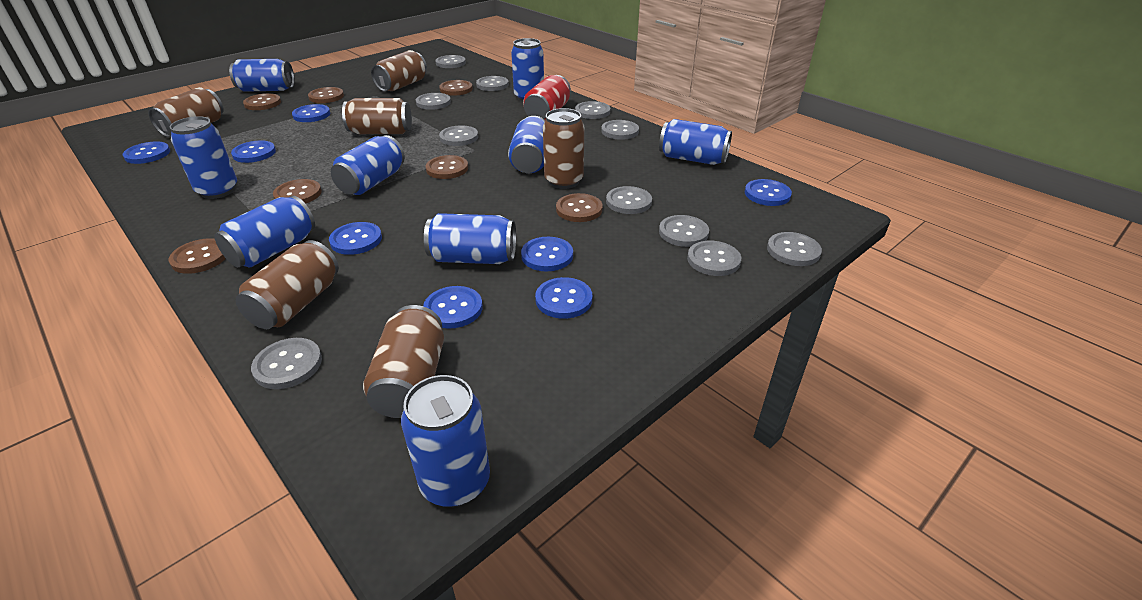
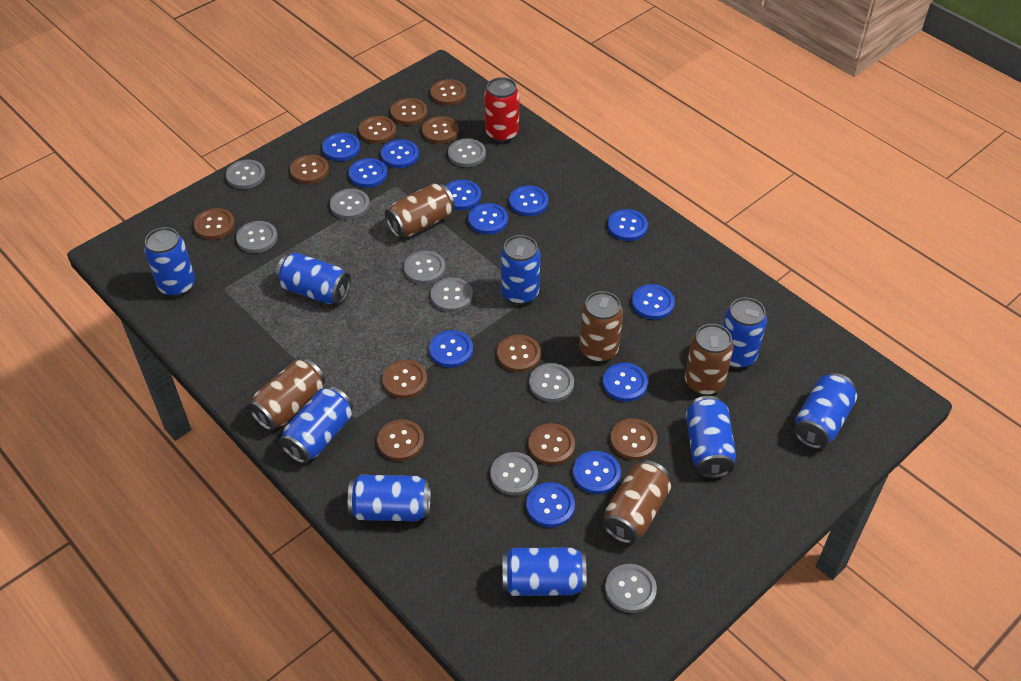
blue button: [123,141,170,164] [231,140,276,163] [292,104,330,122] [329,222,382,255] [423,286,483,329] [521,237,573,271] [535,277,592,319] [745,179,792,206] = 8 -> [322,133,360,161] [349,158,387,188] [381,139,419,168] [429,330,473,368] [446,180,481,210] [468,203,508,235] [509,185,548,216] [526,482,575,527] [573,451,621,494] [603,363,648,402] [608,209,648,241] [632,284,675,320] = 12
brown button: [168,238,226,274] [243,93,281,110] [273,179,322,204] [308,87,344,103] [426,155,468,179] [439,80,473,96] [556,193,603,222] = 7 -> [194,208,235,240] [290,155,329,184] [359,116,396,144] [377,419,424,461] [382,360,427,399] [390,98,427,125] [422,116,459,144] [430,79,466,106] [497,335,541,372] [528,423,575,465] [610,418,658,460] = 11
brown can: [148,87,224,137] [236,240,339,329] [342,98,412,134] [363,305,444,418] [371,50,427,91] [543,108,584,189] = 6 -> [248,358,325,431] [385,183,455,238] [579,291,623,362] [602,460,671,544] [685,324,734,396] = 5
grey button: [251,338,322,389] [416,93,451,110] [436,55,466,68] [439,125,478,146] [476,76,509,91] [575,101,610,119] [601,120,639,140] [606,186,652,214] [659,215,709,247] [687,241,741,276] [767,232,822,266] = 11 -> [226,160,265,189] [236,221,278,253] [330,189,370,219] [404,251,445,284] [431,277,473,312] [448,139,486,167] [490,452,538,496] [529,363,574,402] [605,564,657,613] = 9

